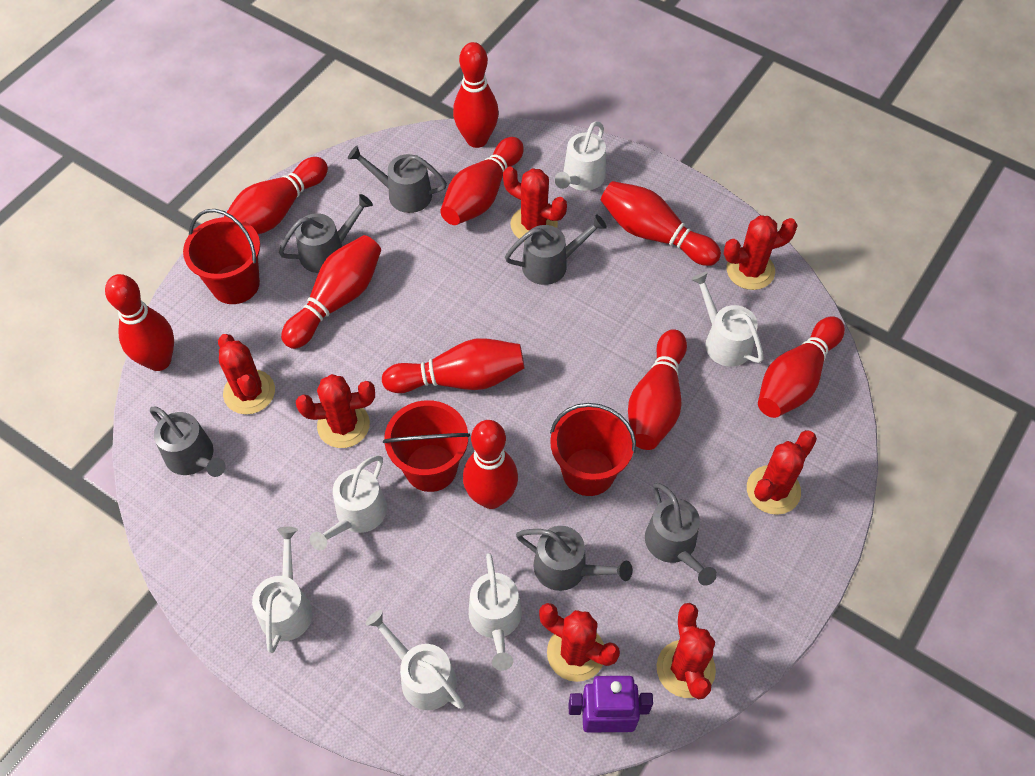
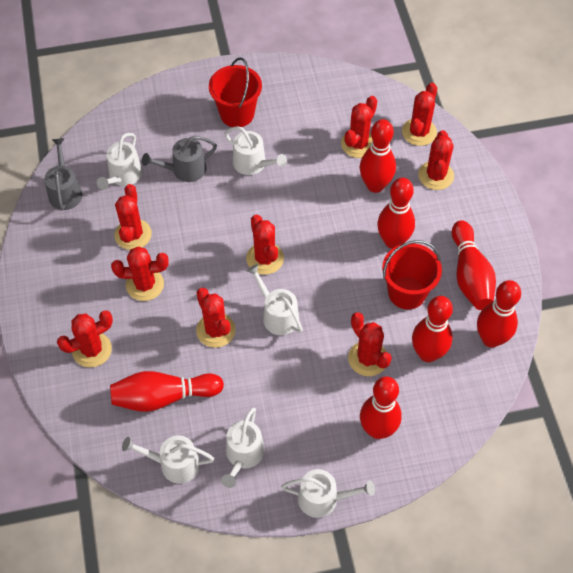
grey watering can: [150,406,226,477] [279,194,373,273] [348,146,447,213] [505,214,607,285] [516,526,633,591] [645,483,717,586] = 6 -> [44,138,83,210] [142,136,217,182] = 2
purple robot: [568,676,653,732] = 1 -> none = 0
red bowling pin: [105,274,174,371] [224,157,328,234] [281,235,381,349] [382,338,524,393] [440,137,524,225] [453,42,499,148] [463,420,518,509] [601,181,721,266] [628,329,687,450] [758,316,845,418] = 10 -> [110,371,224,412] [360,119,396,193] [360,376,402,439] [377,178,415,249] [412,296,453,362] [452,220,496,310] [477,280,521,347] = 7
red bucket: [183,209,260,304] [383,400,470,492] [550,403,636,496] = 3 -> [209,57,262,127] [382,240,442,310] = 2
red cactus: [218,334,275,414] [296,374,375,448] [503,166,567,239] [539,603,620,682] [657,603,716,699] [724,215,798,290] [747,430,817,515] = 7 -> [57,310,113,368] [111,246,168,301] [114,184,152,250] [196,288,236,348] [246,214,284,275] [341,96,377,158] [348,312,392,376] [402,83,437,146] [418,130,454,190] = 9

